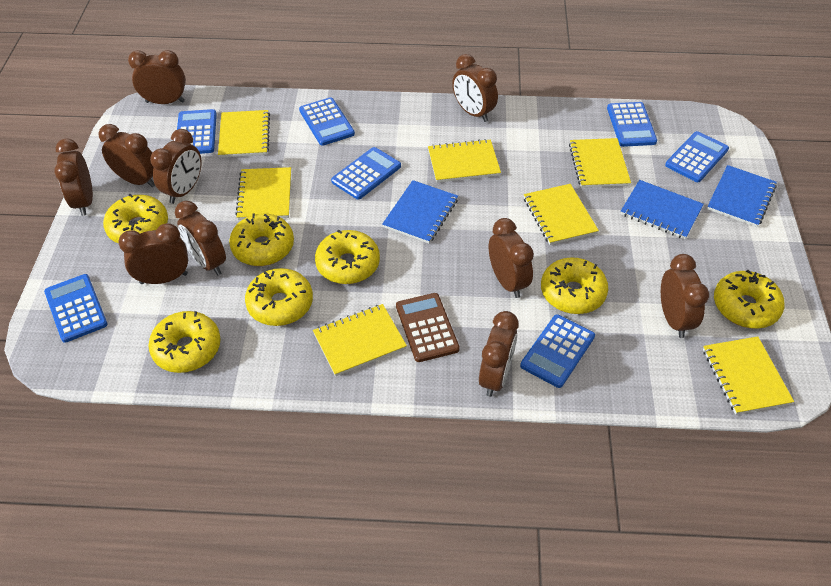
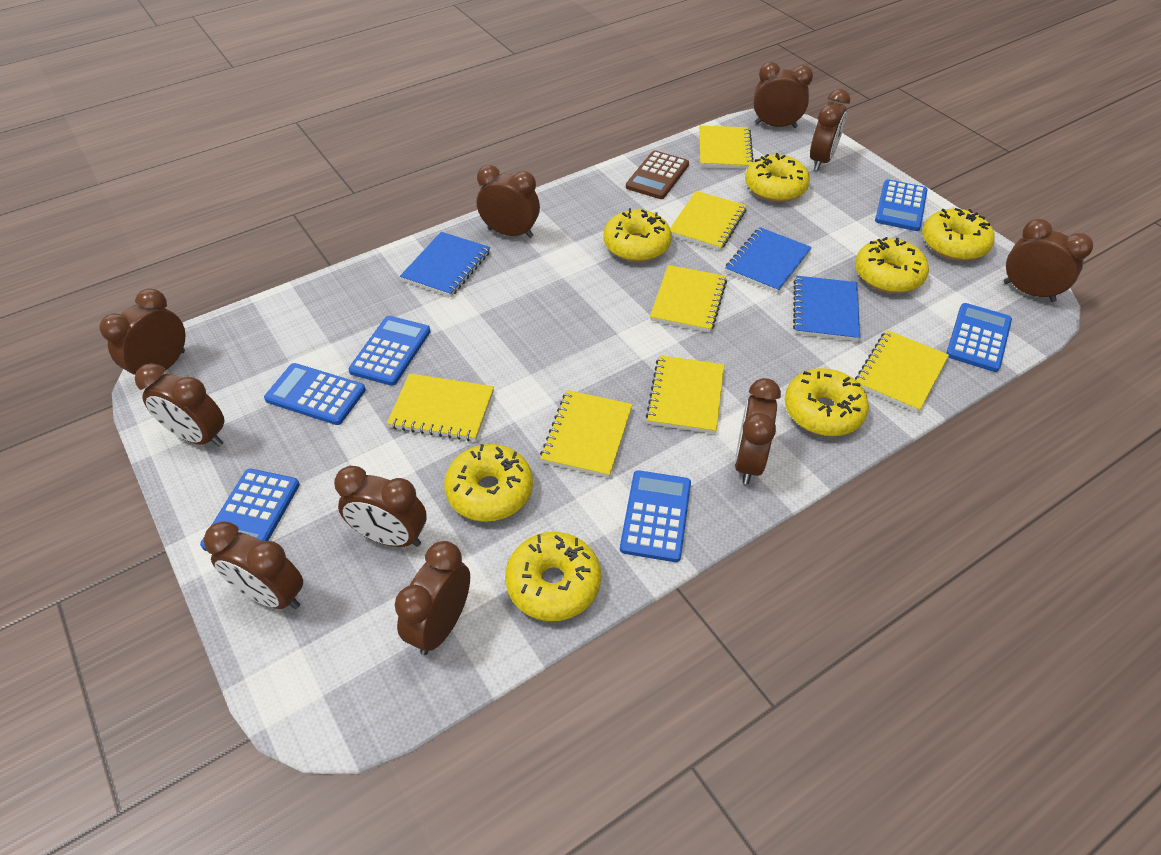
blue calculator: [44,274,107,343] [177,109,217,154] [299,97,355,146] [331,147,401,200] [520,314,595,388] [607,102,657,147] [665,131,729,182] = 7 -> [200,469,300,551] [264,363,366,425] [348,316,431,386] [620,470,691,562] [875,179,927,231] [946,303,1012,372] = 6

